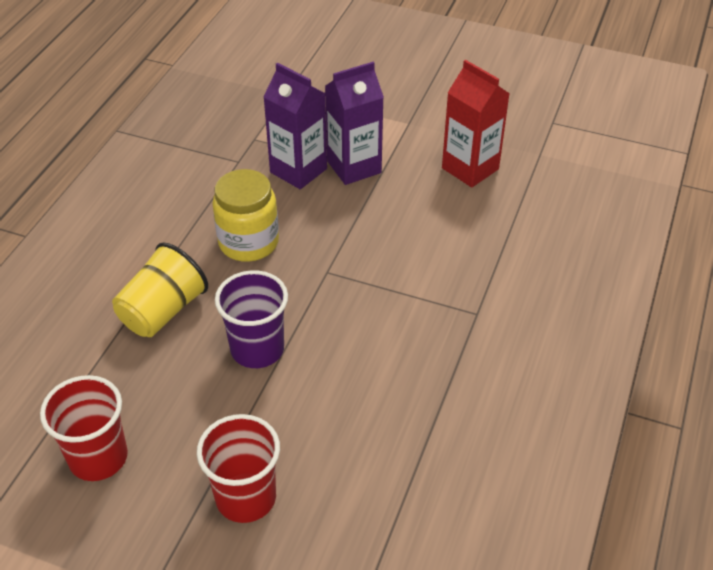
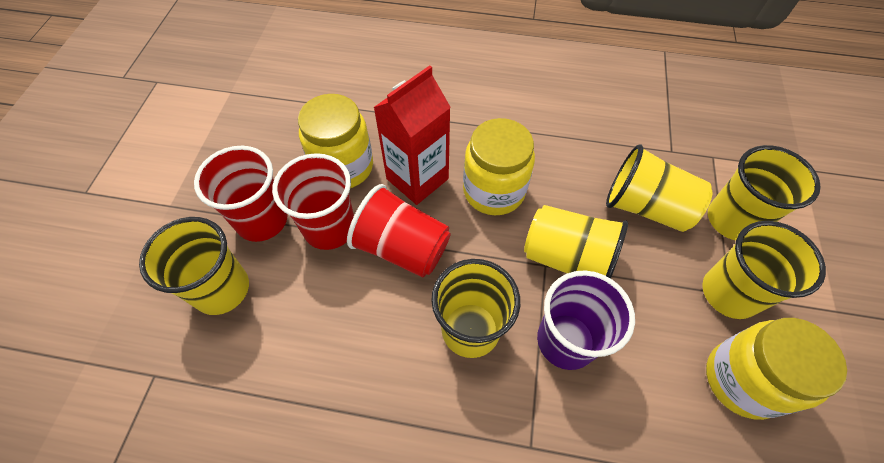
purple carton: [263,63,327,189] [325,62,384,185] = 2 -> none = 0
red cup: [40,375,128,481] [197,414,280,523] = 2 -> [194,146,288,242] [272,153,354,250] [347,184,451,278] = 3
yellow cup: [112,243,208,337] = 1 -> [139,217,249,315] [431,259,520,358] [524,205,628,279] [606,144,712,232] [702,221,826,319] [708,145,821,240] = 6
yellow jar: [212,169,279,262] = 1 -> [298,94,373,188] [463,118,535,215] [706,318,847,420] = 3

